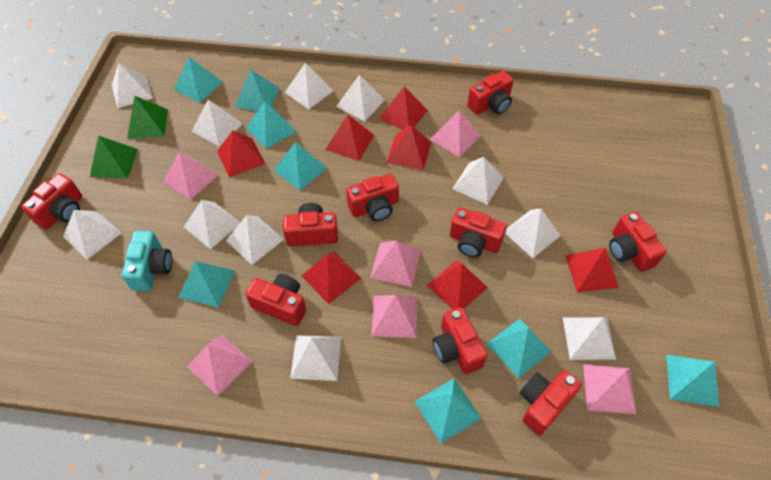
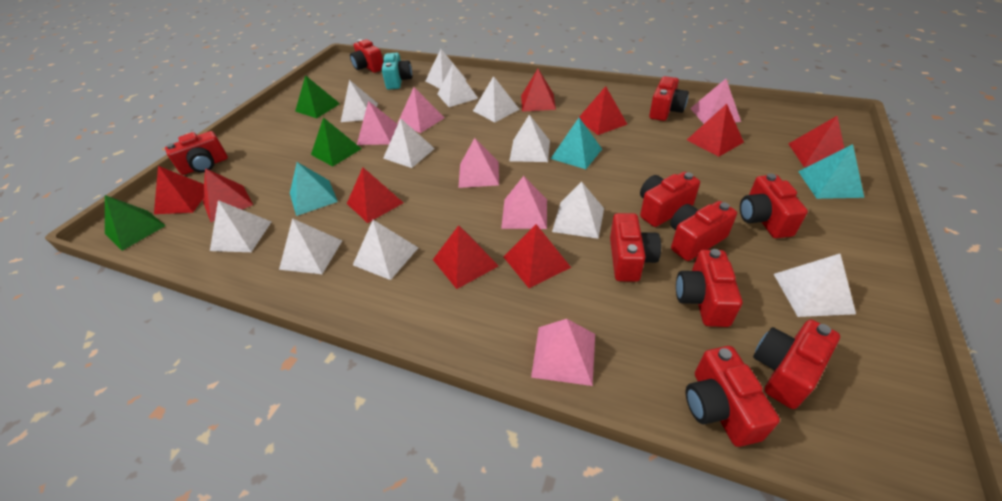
green pyramid: [90,136,138,179] [127,96,168,139] = 2 -> [105,195,166,251] [295,75,340,118] [311,117,362,167] = 3
red camera: [21,173,82,229] [245,274,306,326] [283,203,338,246] [346,174,399,221] [433,307,488,374] [450,208,507,258] [467,71,513,115] [520,370,582,435] [609,212,666,272] = 9 -> [165,131,228,175] [350,39,383,73] [610,213,661,282] [640,172,700,227] [649,76,689,121] [670,201,737,261] [676,249,742,327] [686,346,780,447] [740,173,808,238] [753,320,840,409] = 10
red pyramid: [217,130,265,178] [302,251,361,304] [325,115,374,161] [379,86,428,130] [387,125,431,170] [427,260,488,310] [565,248,619,292] = 7 -> [154,166,204,214] [203,168,253,222] [347,167,404,223] [433,225,498,289] [504,224,571,288] [521,69,556,112] [579,86,627,135] [687,104,744,157] [788,116,844,167] = 9
turquoise pyramid: [174,57,223,103] [178,261,235,308] [235,69,280,111] [246,102,297,149] [274,142,327,190] [414,378,482,443] [487,318,551,378] [666,355,720,407] = 8 -> [290,162,338,216] [551,118,602,169] [798,144,864,199] = 3

